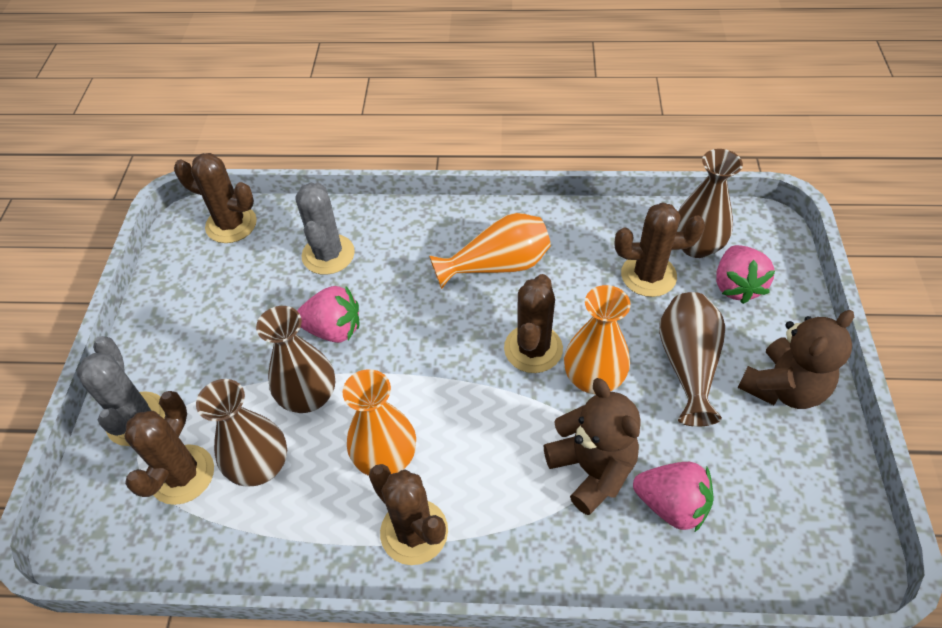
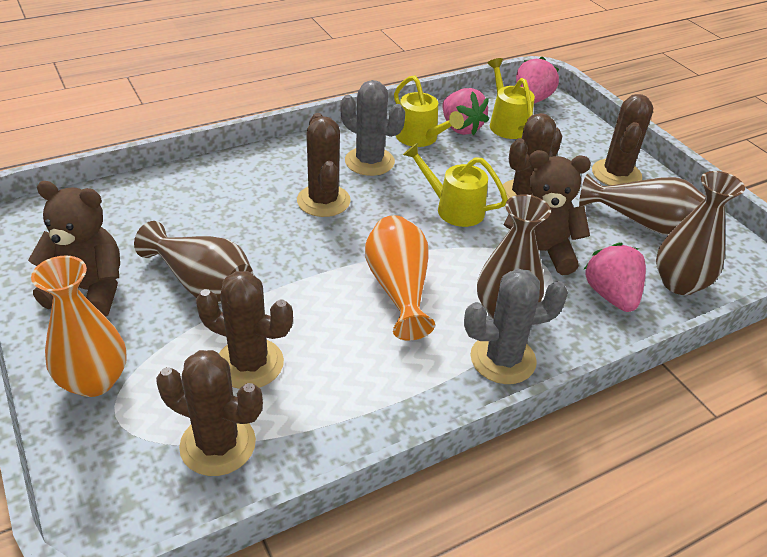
orange vase: [342,369,416,476] [429,213,551,289] [564,285,631,394] = 3 -> [31,256,127,397] [365,215,435,341] = 2
yellow watering can: none = 0 -> [394,75,464,147] [403,143,508,227] [487,58,535,139] = 3

